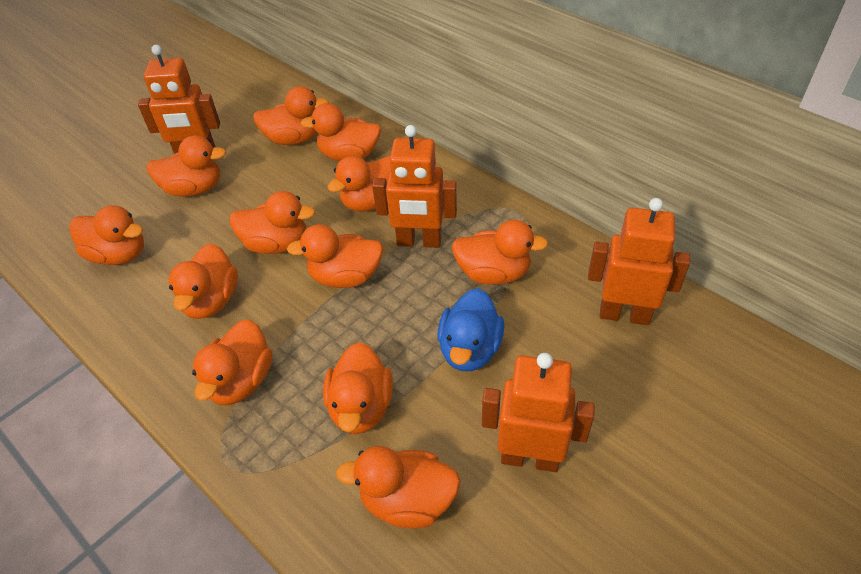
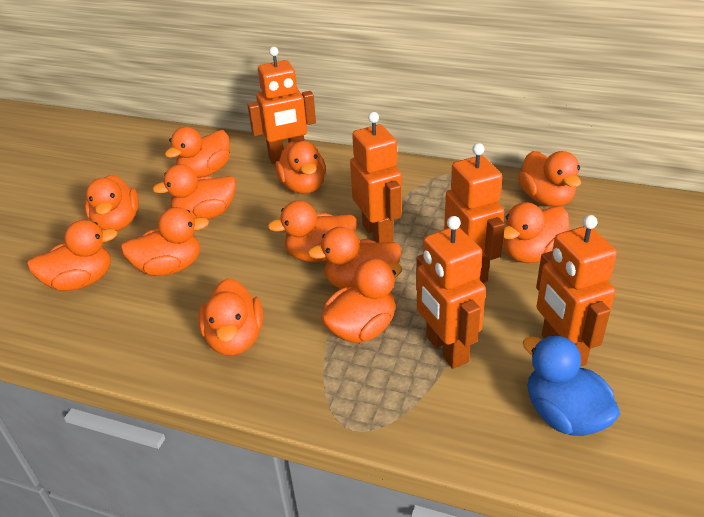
orange robot: [138,45,220,160] [372,125,457,248] [482,353,595,472] [588,198,690,325] = 4 -> [247,47,316,164] [350,112,402,243] [416,216,486,369] [444,143,505,283] [536,215,617,367] = 5

